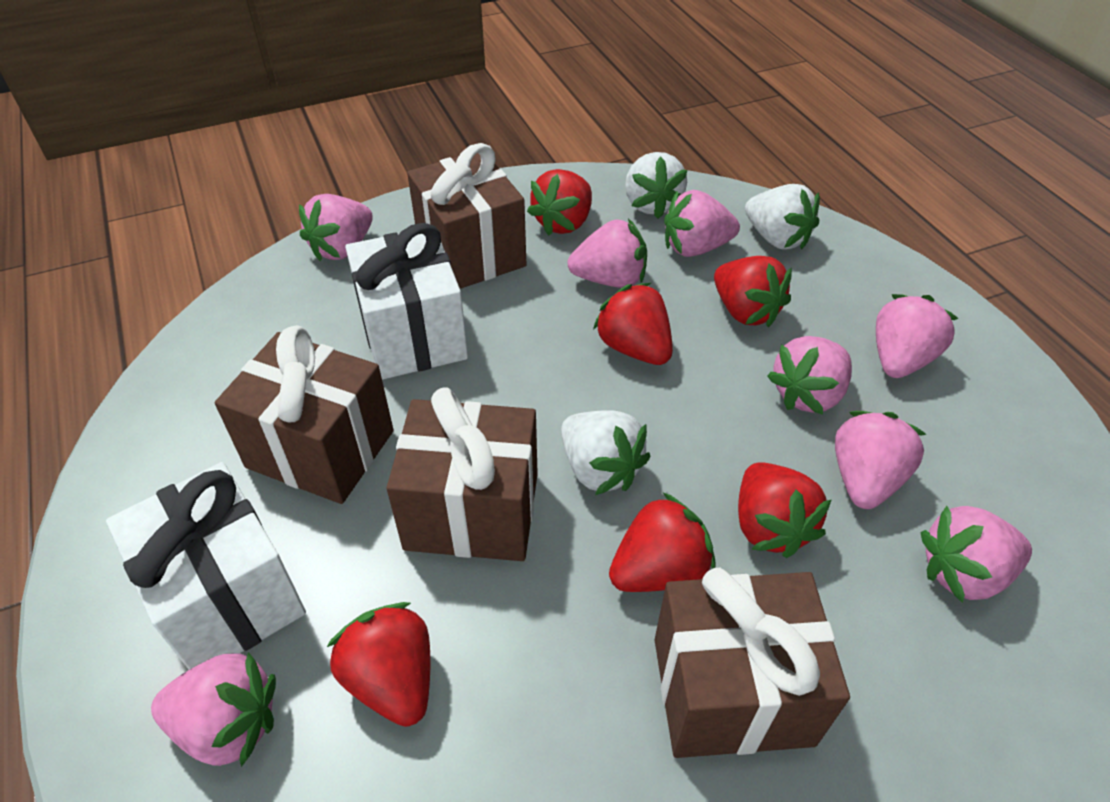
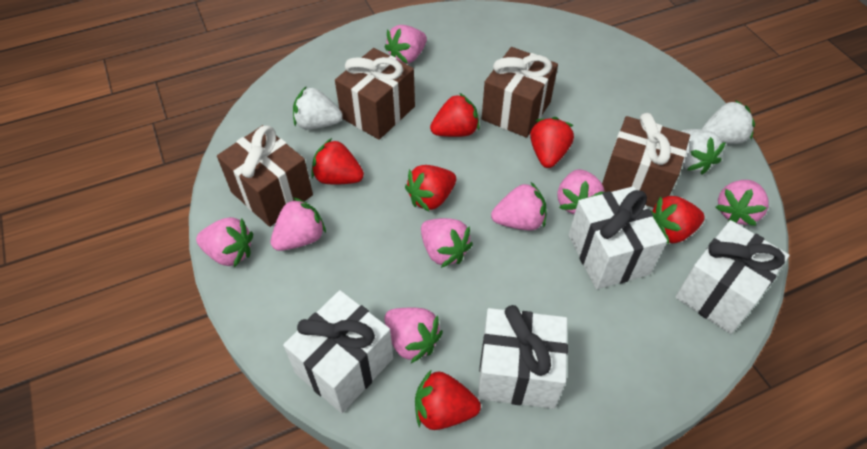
white gift: [106,462,306,670] [345,223,468,380] = 2 -> [283,290,393,413] [478,305,568,409] [569,186,667,289] [675,220,790,334] = 4

